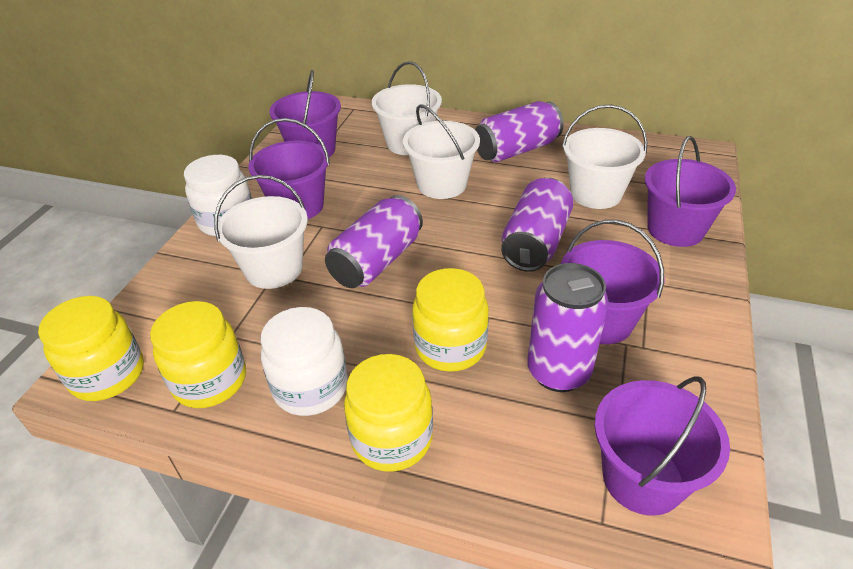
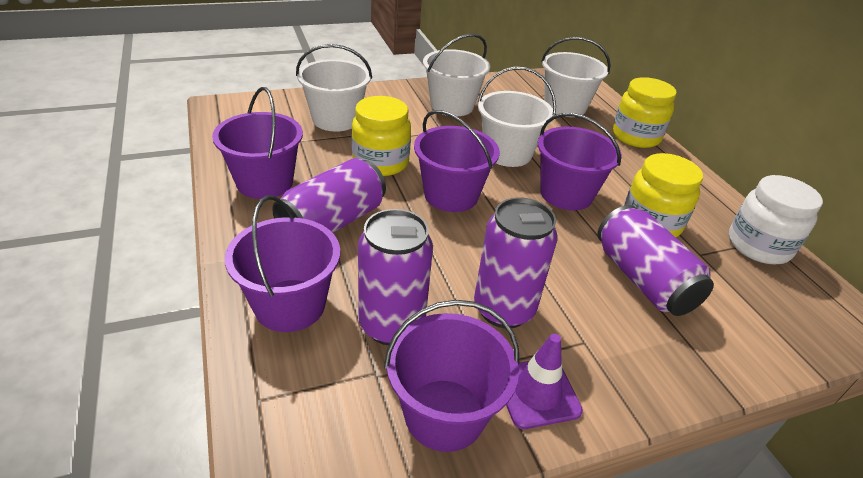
purple traffic cone: none = 0 -> [506,334,583,429] = 1
white jar: [184,155,252,236] [261,307,348,416] = 2 -> [729,175,823,264] = 1
yellow jar: [38,296,144,401] [150,301,246,408] [344,354,433,472] [412,268,489,372] = 4 -> [352,96,411,176] [613,77,677,148] [624,153,703,237] = 3

